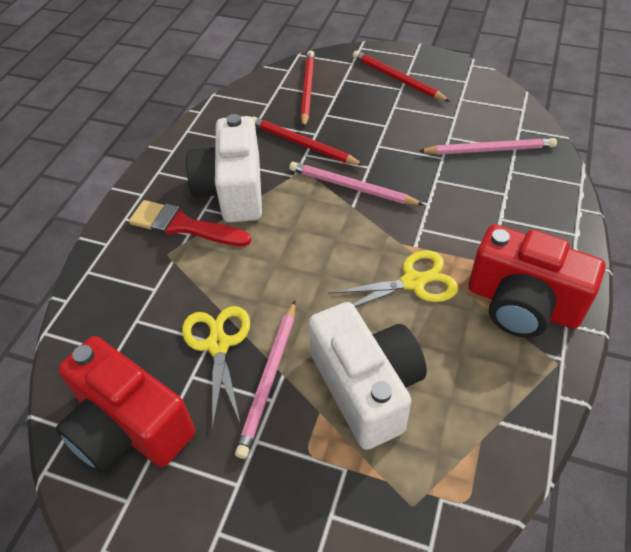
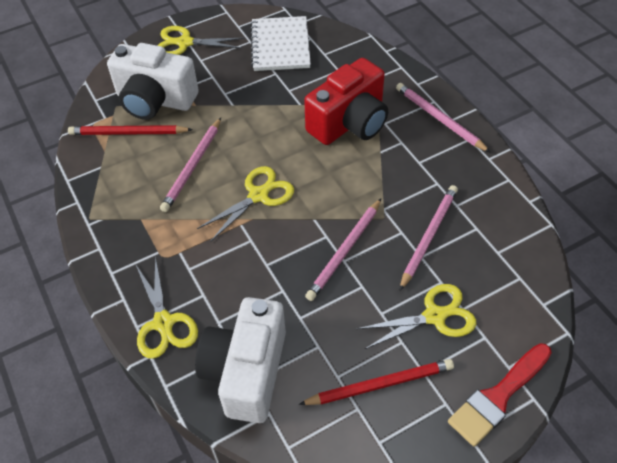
pink pencil: [235,301,296,459] [289,162,424,205] [419,138,557,155] = 3 -> [160,118,221,212] [305,198,382,301] [396,83,491,153] [400,185,458,290] = 4
red camera: [56,336,195,473] [469,224,605,338] = 2 -> [304,58,388,145] = 1
red pencil: [252,117,364,166] [301,50,315,128] [353,51,450,102] = 3 -> [68,125,193,135] [299,359,454,405] = 2
white notebook: none = 0 -> [250,16,311,71] = 1
yellow scissors: [182,306,250,430] [328,250,458,307] = 2 -> [136,256,198,359] [157,26,244,55] [197,166,294,241] [356,284,476,349] = 4

